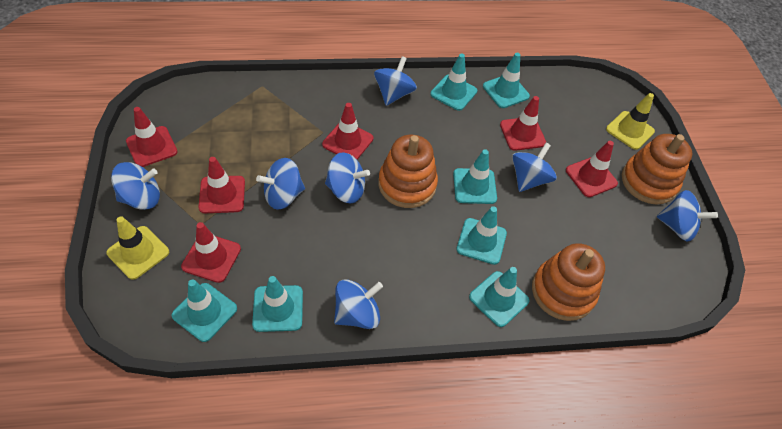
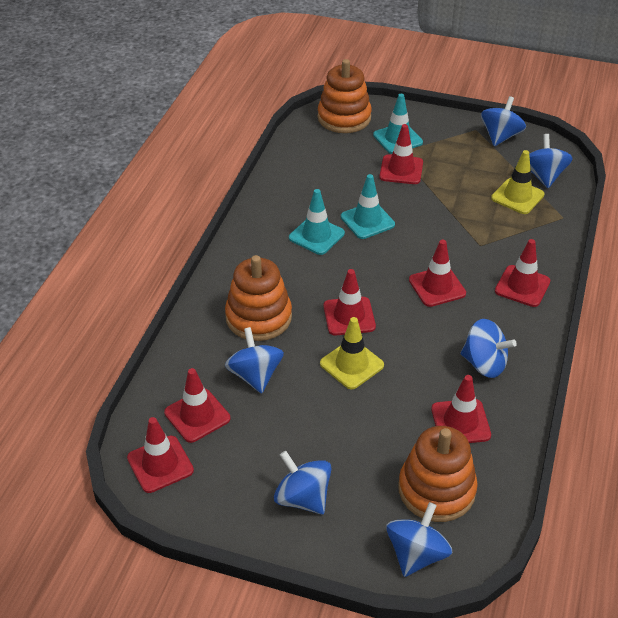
blue spinning top: [111,162,160,210] [256,158,305,210] [325,152,370,203] [334,279,383,329] [374,56,417,106] [512,143,557,192] [657,190,718,242] = 7 -> [225,327,284,394] [274,451,331,515] [386,502,452,577] [461,319,517,378] [481,96,526,146] [529,134,573,188] = 6
red traffic cone: [126,107,177,167] [181,222,241,283] [198,157,245,213] [322,103,373,160] [500,96,546,151] [566,141,618,197] = 6 -> [127,417,194,493] [164,368,230,443] [324,269,376,335] [379,124,423,184] [409,240,466,307] [431,375,491,443] [495,239,550,307] = 7
turquoise traffic cone: [172,279,237,342] [252,276,303,332] [430,53,477,111] [453,149,497,204] [457,206,507,265] [469,267,529,327] [483,53,530,108] = 7 -> [289,189,345,255] [341,174,395,239] [373,94,423,154] = 3

